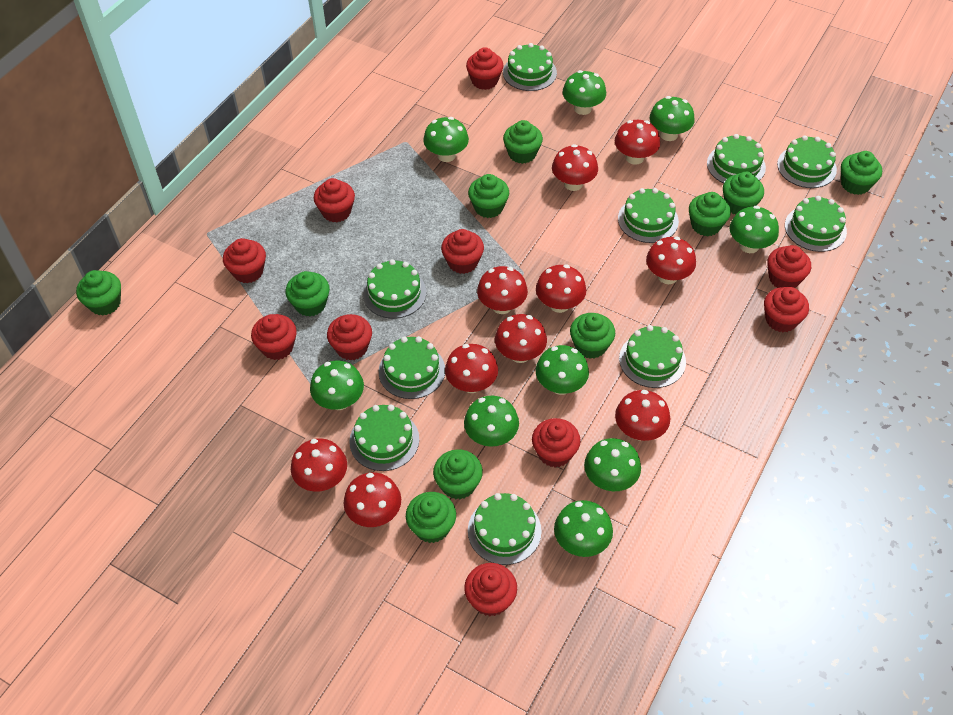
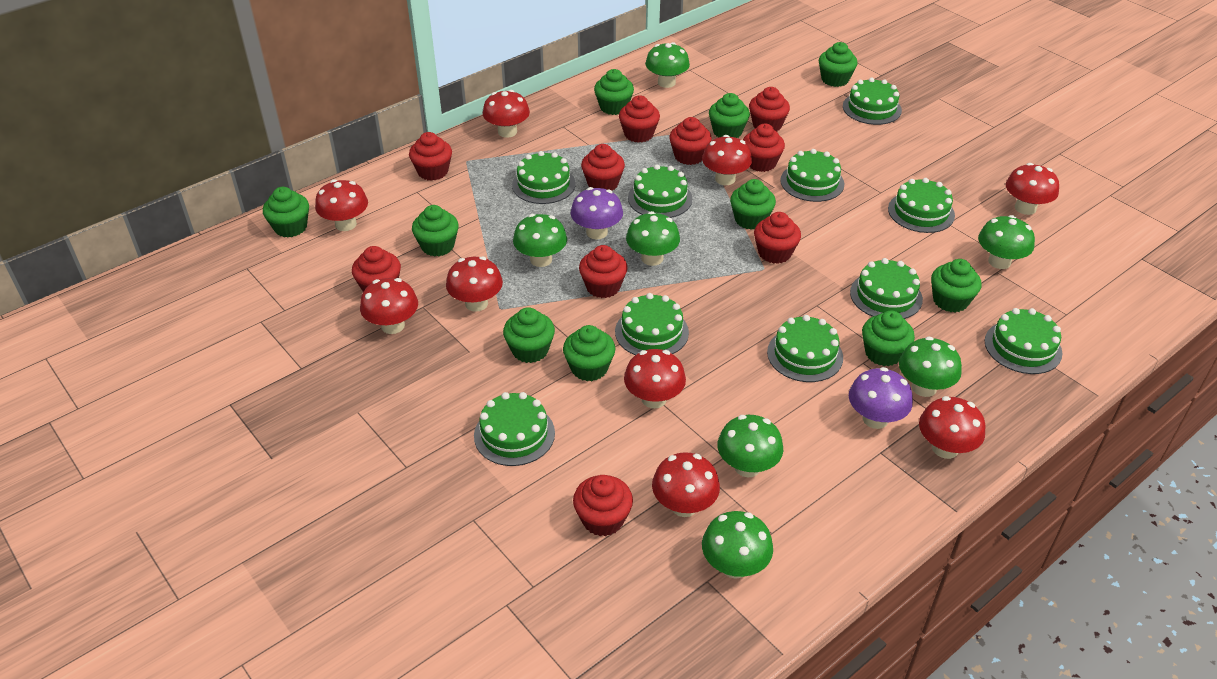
green mushroom: [310,361,364,410] [423,117,469,162] [464,396,519,447] [536,345,589,395] [554,500,613,557] [562,70,606,115] [584,438,641,491] [650,96,694,141] [729,206,779,253] = 9 -> [513,214,567,267] [626,211,680,266] [645,42,690,88] [702,511,773,579] [717,415,783,477] [899,336,962,397] [978,215,1035,269] = 7
purple mushroom: none = 0 -> [570,187,623,240] [849,367,913,429] = 2
red mushroom: [291,438,347,492] [344,472,401,527] [445,344,498,393] [477,266,528,314] [495,314,547,363] [536,265,586,313] [552,144,598,191] [615,120,660,165] [615,390,670,441] [646,237,696,284] = 10 -> [315,179,368,231] [360,278,418,334] [446,256,503,312] [483,90,530,138] [624,349,686,408] [652,452,720,517] [702,135,752,185] [919,396,986,459] [1006,163,1059,215] = 9

